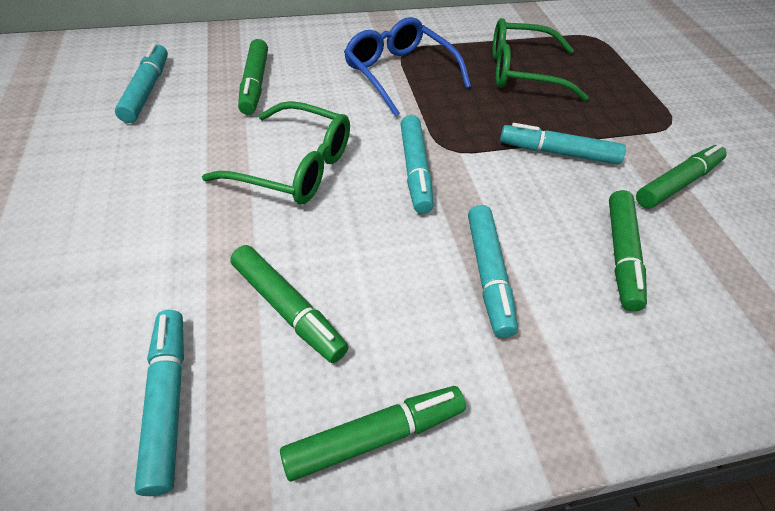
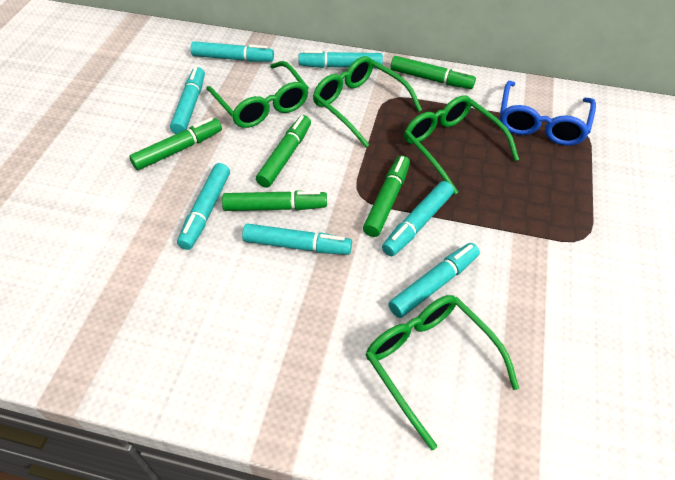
green glasses: [202,101,350,204] [493,18,589,101] = 2 -> [206,61,309,128] [313,56,422,148] [365,295,519,450] [404,95,519,195] = 4
turquoise marker: [115,43,168,123] [134,310,184,496] [400,115,434,214] [468,205,518,338] [500,123,626,165] = 5 -> [170,67,205,134] [177,163,230,250] [191,41,274,62] [242,223,352,255] [298,50,383,68] [382,181,454,256] [388,243,480,318] = 7

